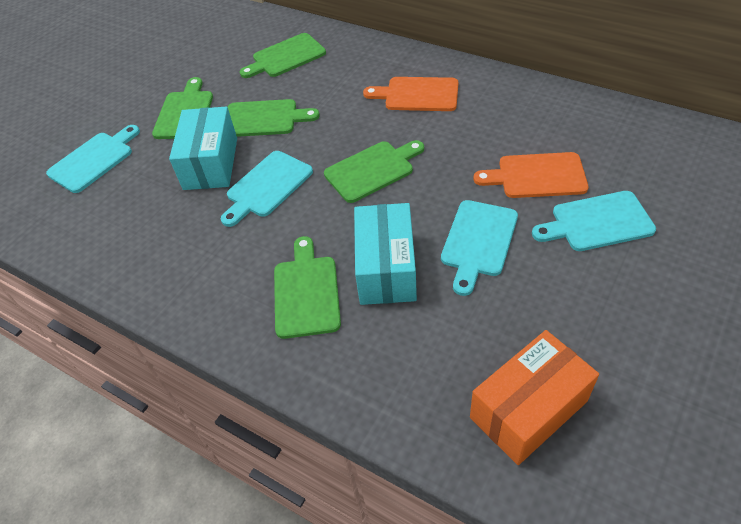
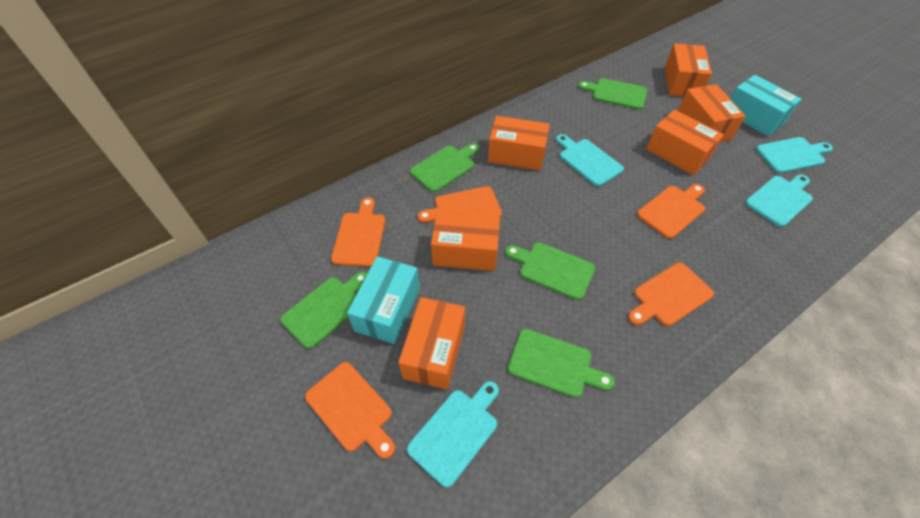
orange box: [470,330,599,465] = 1 -> [398,297,465,390] [431,212,500,271] [488,116,550,170] [646,110,724,175] [665,44,712,96] [678,84,745,142] = 6
orange cutting board: [363,77,458,111] [473,152,589,198] = 2 -> [305,362,395,459] [331,197,385,267] [418,186,502,223] [628,263,714,326] [637,184,705,239] = 5

